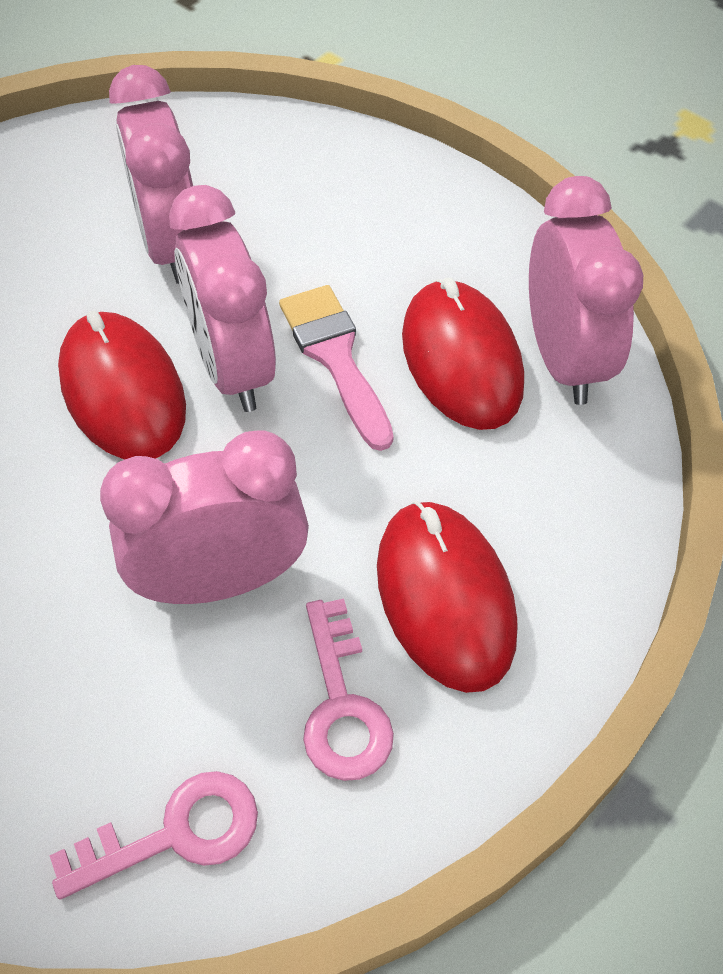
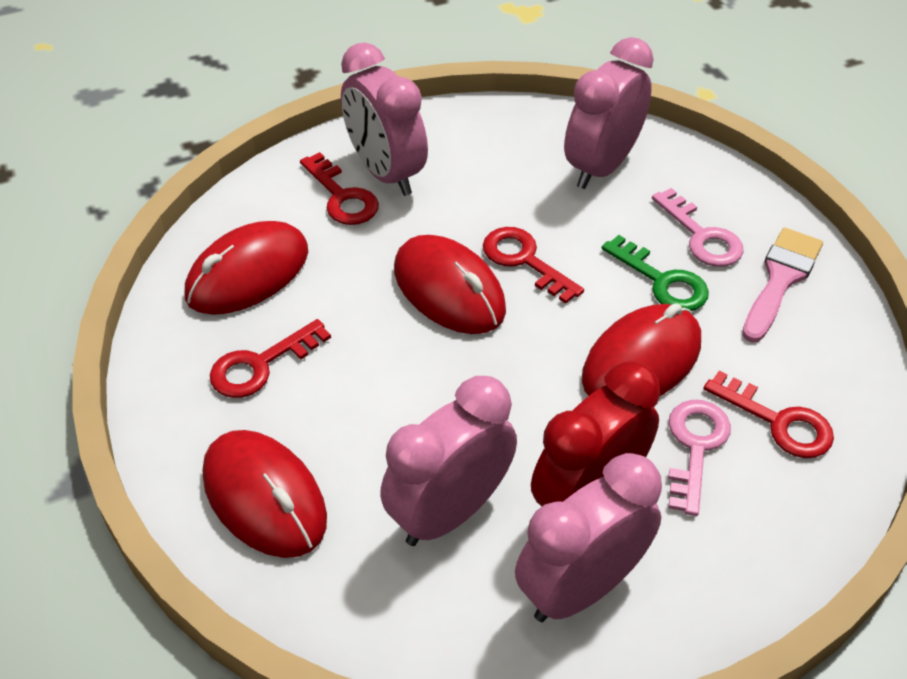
green key: none = 0 -> [602,235,709,311] = 1
red clock: none = 0 -> [531,361,660,506] = 1
red key: none = 0 -> [210,319,331,398] [300,152,379,225] [483,227,584,304] [704,371,834,458] = 4
red mouse: [58,311,186,460] [377,500,518,693] [402,278,524,430] = 3 -> [185,221,308,315] [203,430,327,558] [394,235,506,334] [582,303,701,396] = 4

